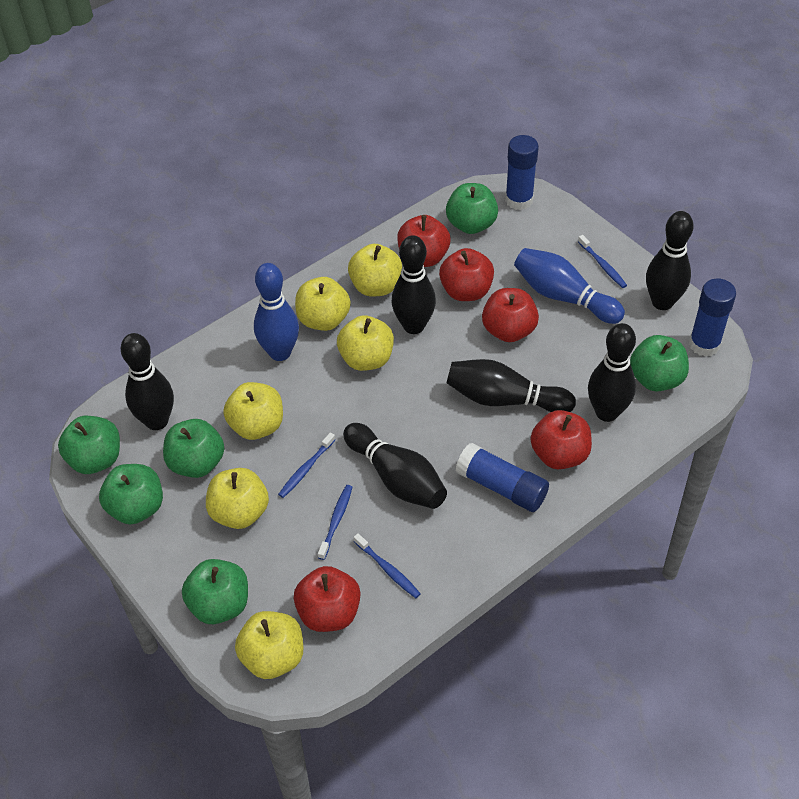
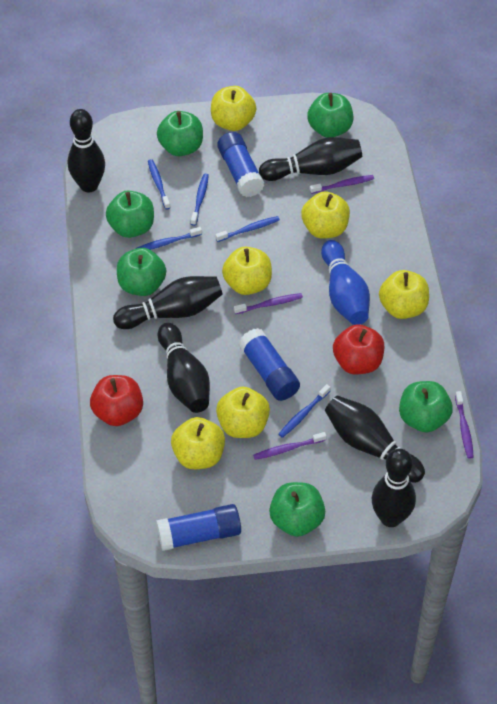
blue bowling pin: [254,263,299,361] [514,248,625,324] = 2 -> [321,240,370,325] = 1
blue toothbrush: [278,432,335,498] [318,485,352,560] [354,534,421,598] [578,235,627,288] = 4 -> [136,227,202,250] [148,159,170,210] [191,173,209,226] [216,216,280,242] [278,384,331,438] = 5
purple toothbrush: none = 0 -> [234,293,303,314] [253,432,327,460] [310,175,374,194] [455,391,474,459] = 4
red apple: [294,566,360,632] [397,215,451,267] [439,248,494,301] [482,288,539,342] [531,410,592,469] = 5 -> [90,375,143,426] [333,324,384,374] = 2

